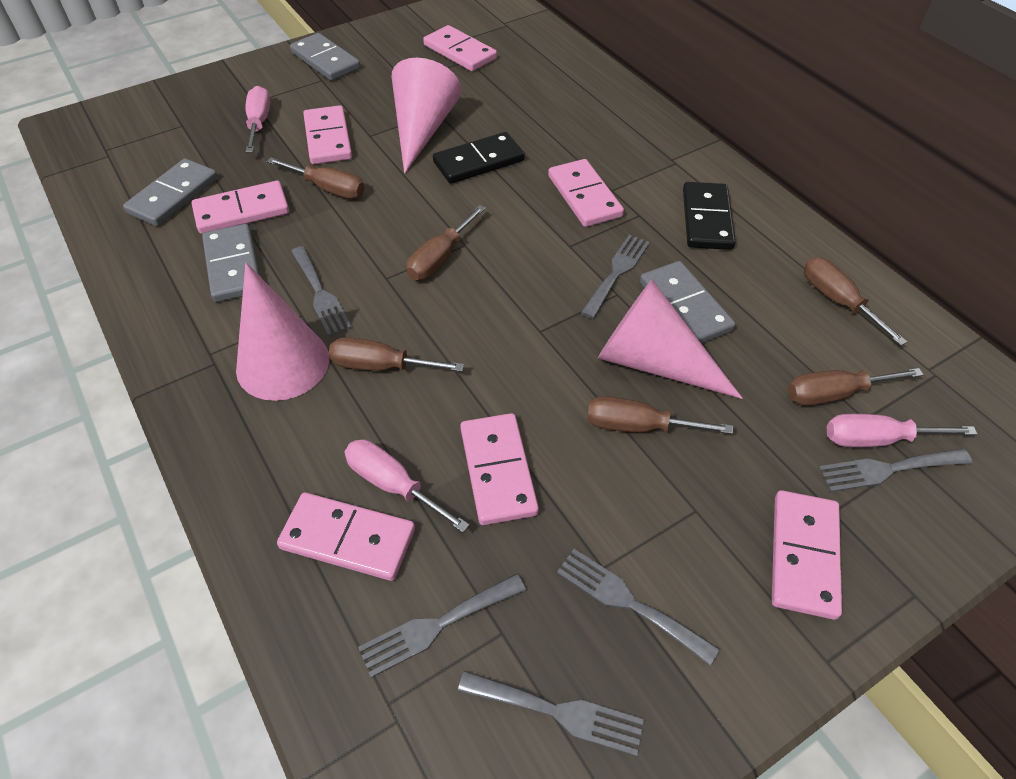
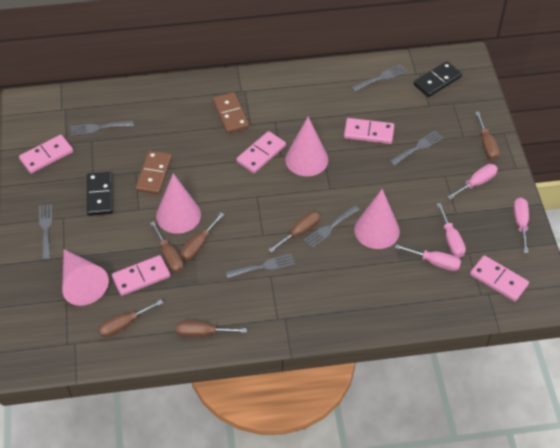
brown domino: none = 0 -> [135,151,172,194] [213,92,249,134] = 2
grey domino: [123,158,218,226] [202,224,260,302] [290,33,360,81] [640,261,735,344] = 4 -> none = 0
pink cone: [236,263,329,401] [392,58,462,174] [598,280,743,399] = 3 -> [62,249,109,306] [156,173,201,234] [285,117,328,176] [354,189,400,249] = 4
pink domino: [192,181,289,234] [277,492,415,581] [303,105,352,164] [423,25,497,71] [460,413,539,525] [548,159,624,227] [772,490,842,620] = 7 -> [19,135,73,174] [112,255,170,296] [236,131,286,173] [344,118,394,144] [470,255,529,301] = 5
pink screwdriver: [245,86,270,153] [345,439,470,533] [827,414,977,447] = 3 -> [395,244,461,271] [437,203,466,257] [447,164,498,199] [514,197,529,253] = 4

